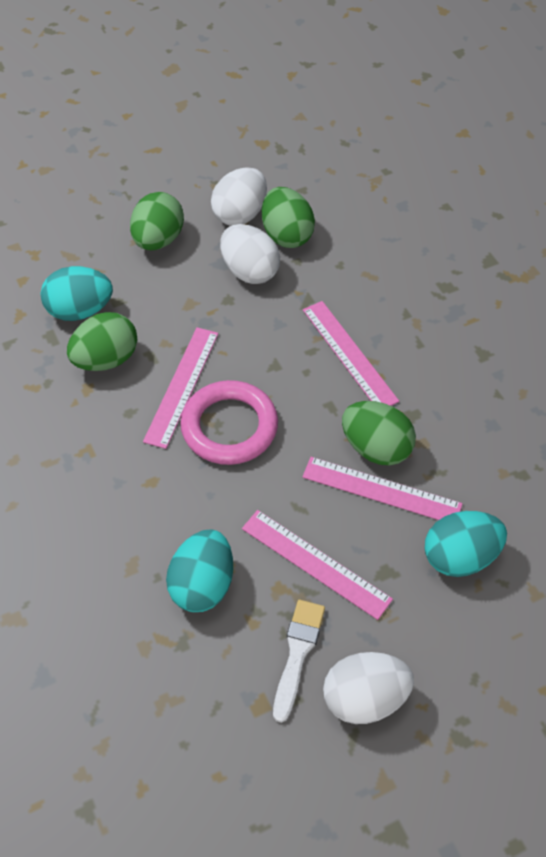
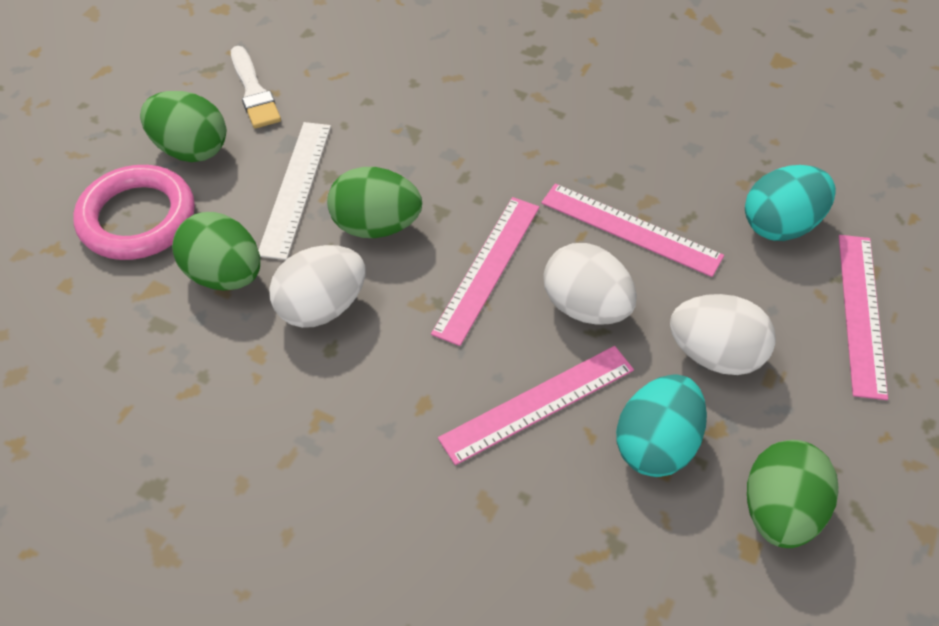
turquoise egg: [41,266,113,321] [166,529,233,612] [425,511,507,577] = 3 -> [616,374,707,477] [745,165,836,241] = 2
white ruler: none = 0 -> [258,122,331,260] = 1

